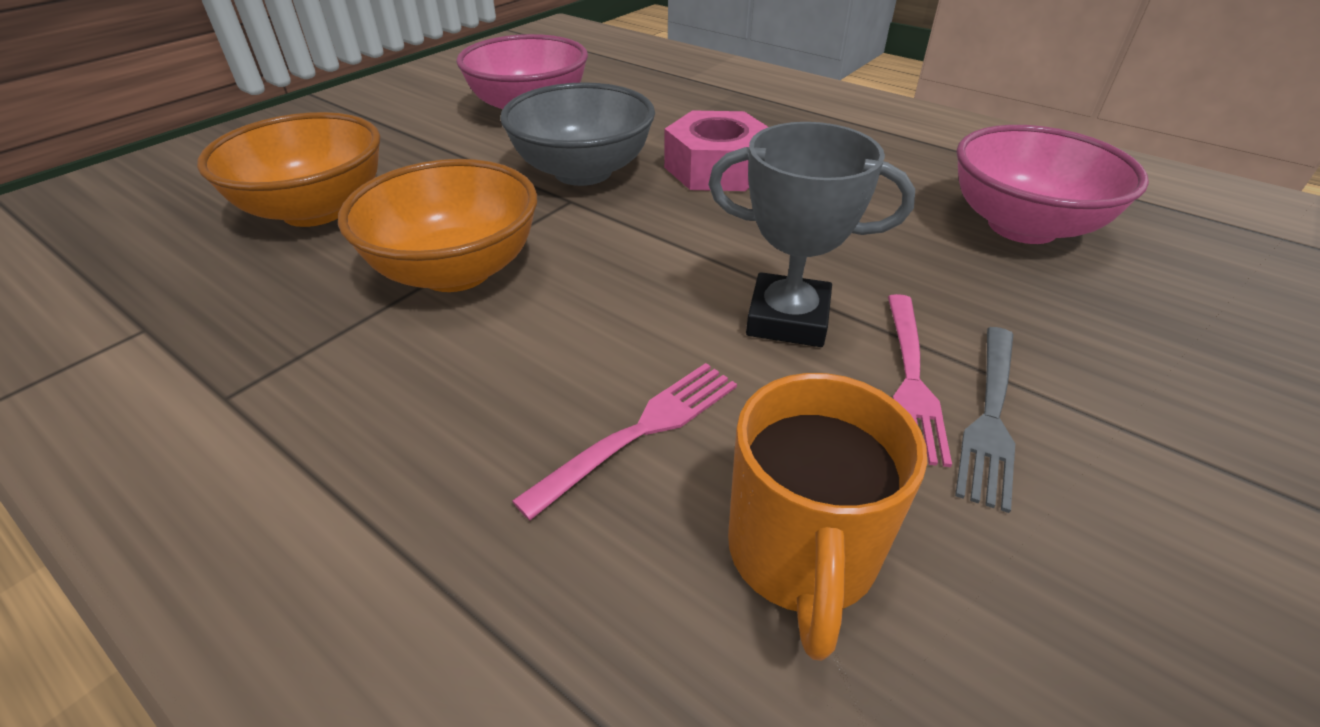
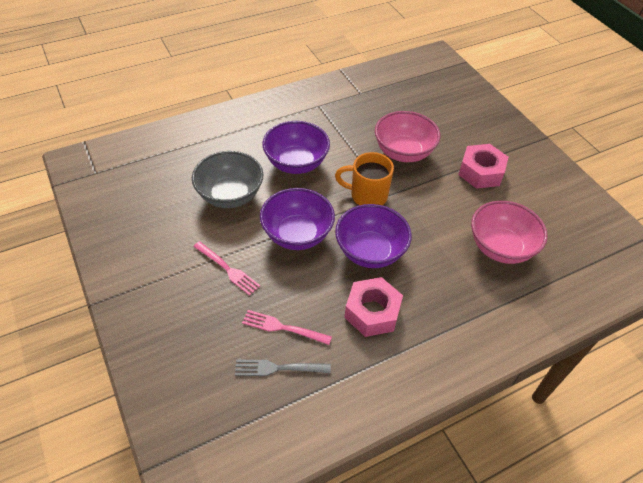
grey trophy: [708,122,915,347] = 1 -> none = 0
orange bowl: [197,112,381,227] [338,159,537,292] = 2 -> none = 0
pink nut: [664,110,768,191] = 1 -> [344,277,403,337] [458,144,508,189] = 2
purple bowl: none = 0 -> [260,188,335,250] [262,121,330,174] [335,204,412,268] = 3

